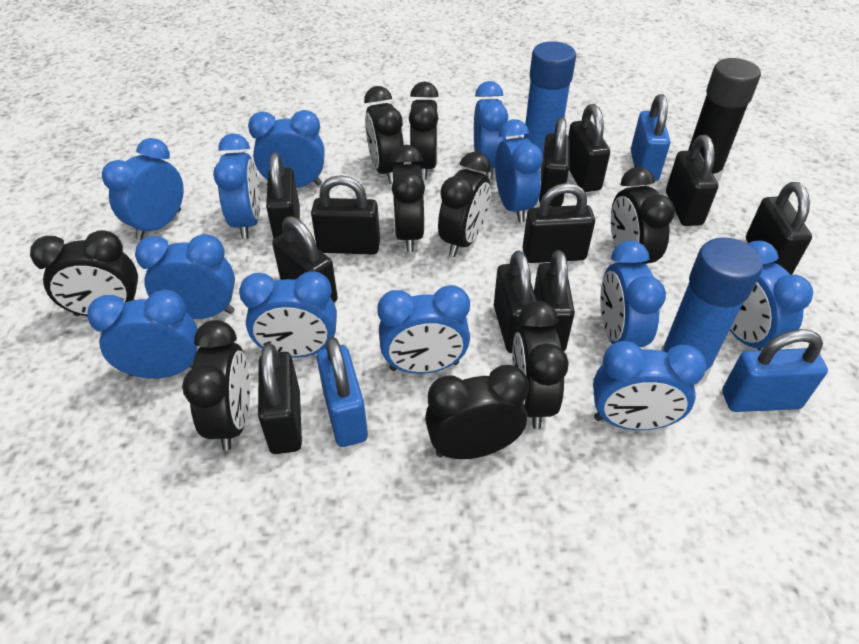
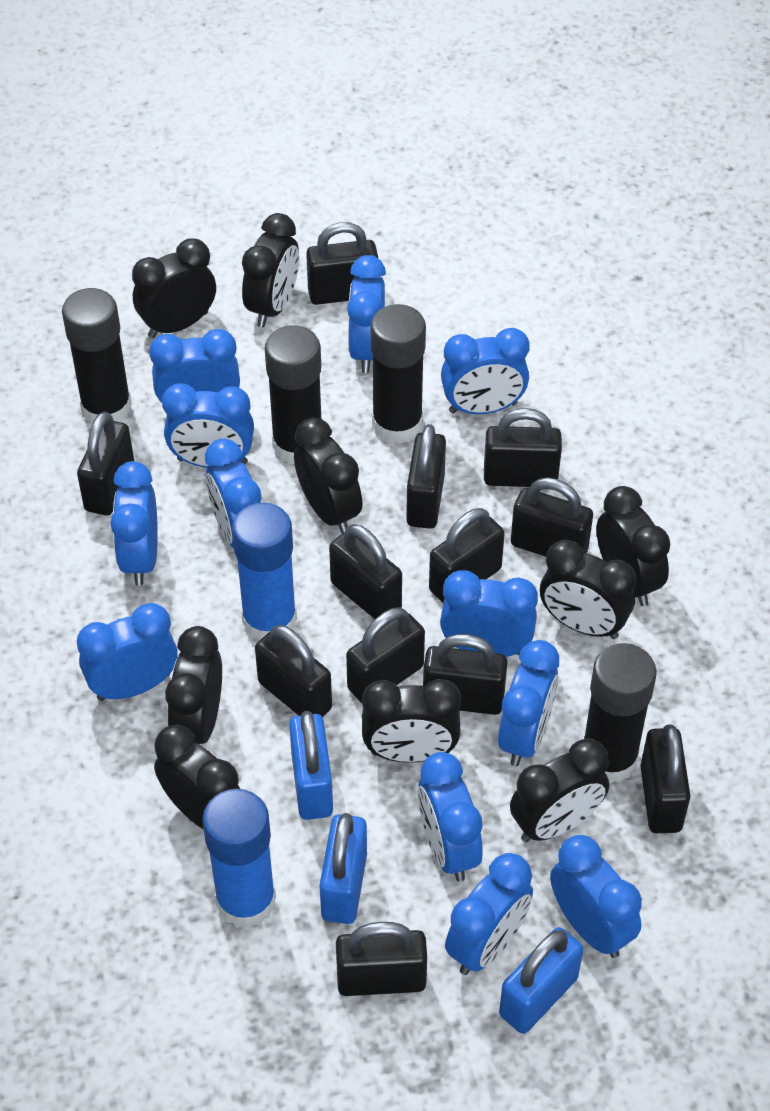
black glue stick: [688,58,761,182] = 1 -> [62,288,132,424] [265,325,321,464] [370,304,426,444] [584,643,657,784] = 4
black padlock: [258,343,302,454] [266,153,300,239] [272,216,338,303] [311,175,380,255] [494,251,537,353] [522,183,595,263] [534,250,575,351] [539,117,569,207] [568,104,610,192] [666,135,718,226] [746,182,812,275] = 11 -> [77,412,134,515] [255,625,332,717] [306,222,378,305] [329,524,402,619] [336,922,427,996] [346,607,425,703] [406,424,446,529] [423,634,507,715] [429,508,505,603] [484,408,562,487] [511,478,593,557] [640,725,690,833] = 12

